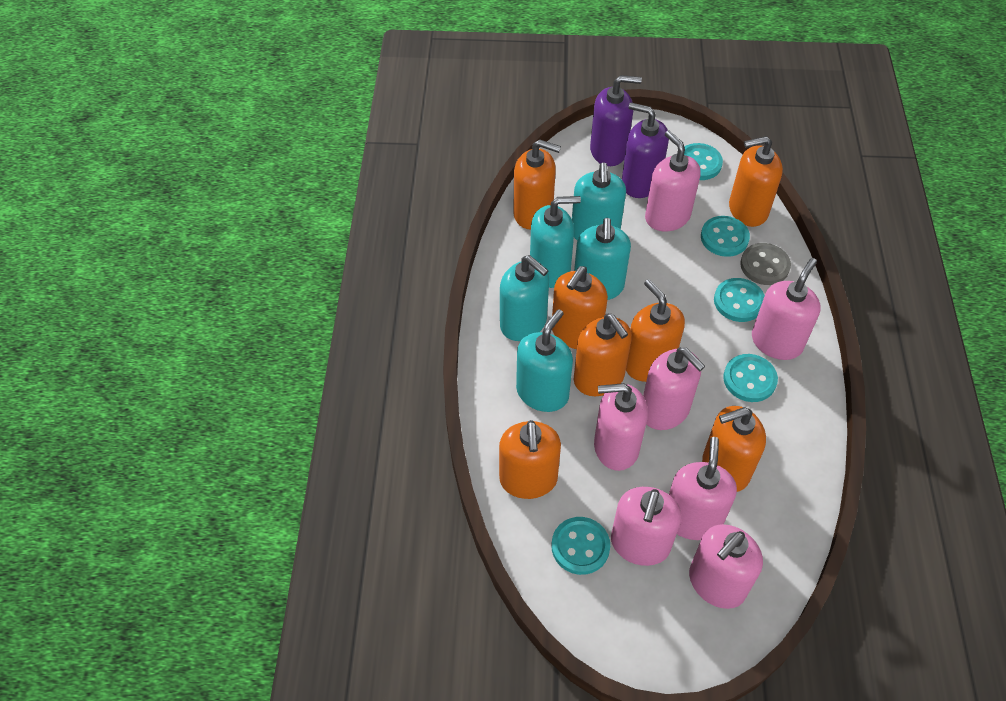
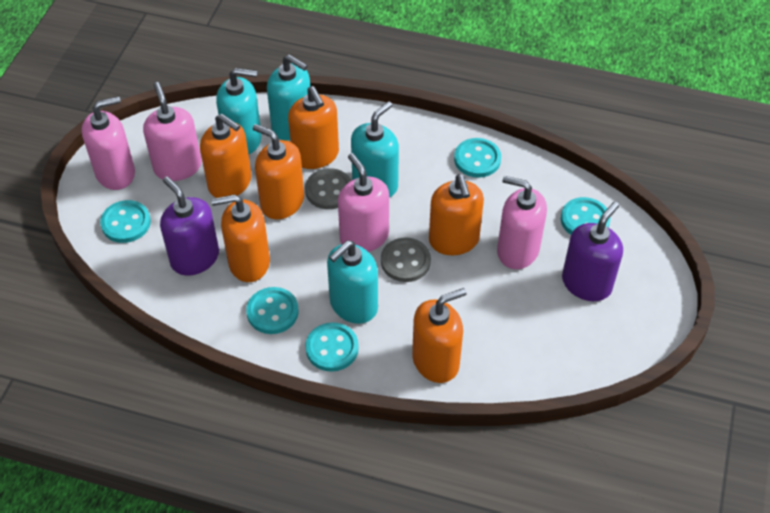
grey button: [740,243,791,285] = 1 -> [305,168,352,209] [381,237,431,282] = 2
orange soap dispenser: [499,420,561,499] [513,140,561,229] [552,266,608,349] [574,314,632,396] [626,279,685,382] [702,406,766,492] [729,136,783,227] = 7 -> [200,114,251,198] [211,194,270,282] [253,124,304,220] [288,86,339,169] [412,288,467,383] [429,174,484,255] = 6
pink soap dispenser: [594,383,648,471] [611,487,682,566] [643,347,705,430] [645,131,701,231] [669,437,737,540] [689,524,763,609] [752,258,821,360] = 7 -> [82,96,135,190] [143,82,202,181] [338,153,389,252] [497,176,547,269] = 4
turquoise soap dispenser: [500,255,549,341] [516,309,573,412] [530,196,581,288] [572,163,626,240] [574,218,631,300] = 5 -> [216,68,262,154] [267,55,310,141] [327,241,378,324] [351,101,399,198] = 4

